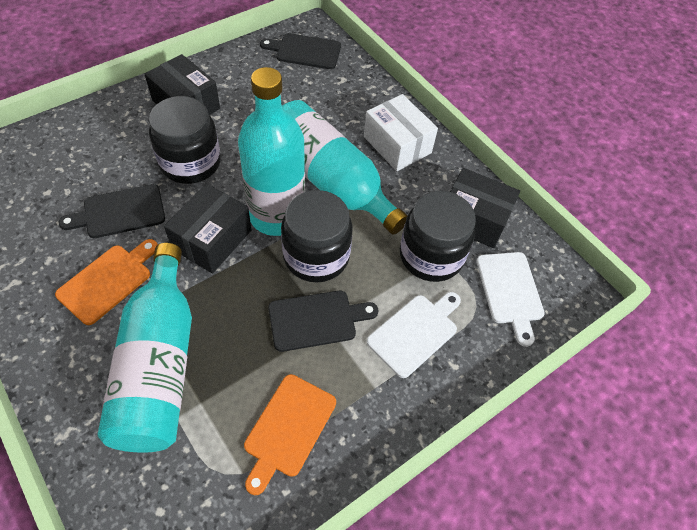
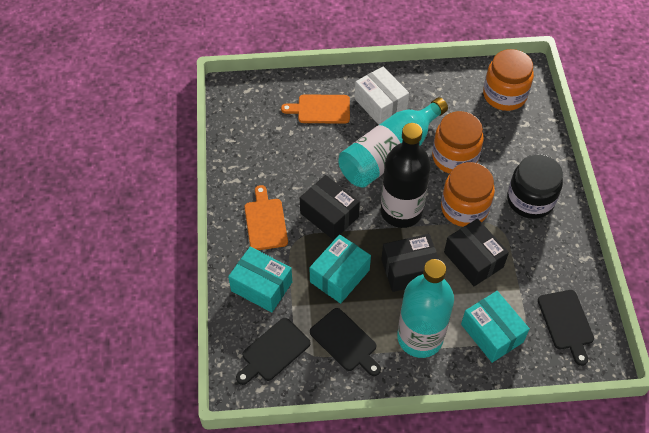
black bottle: none = 0 -> [380,123,431,228] = 1
black jar: [149,96,221,184] [281,190,353,282] [400,191,476,282] = 3 -> [507,154,563,219] = 1
orange jar: none = 0 -> [432,111,484,174] [441,162,495,227] [483,49,534,111] = 3
turquoise bottle: [97,243,192,453] [238,67,305,236] [282,100,408,235] = 3 -> [338,97,448,188] [397,259,454,358] = 2
turquoise box: none = 0 -> [228,247,292,312] [310,235,371,303] [461,291,530,363] = 3
white cutting board: [367,292,461,378] [476,252,545,347] = 2 -> none = 0

